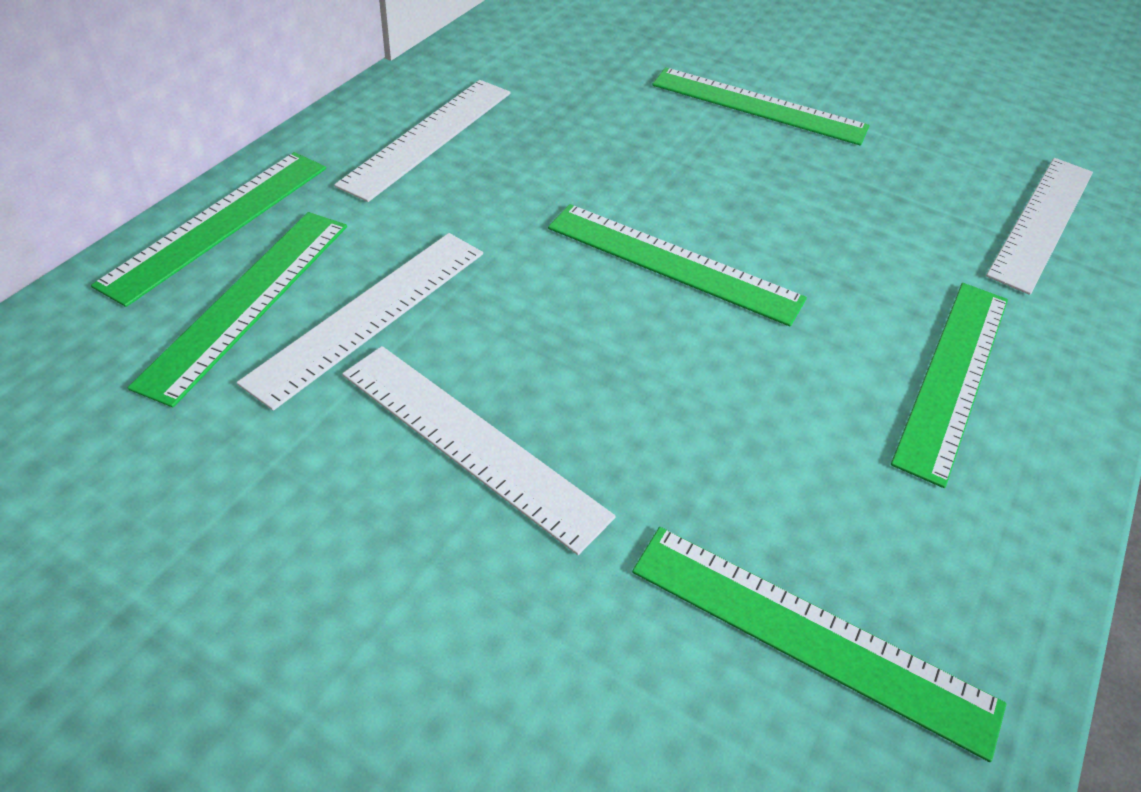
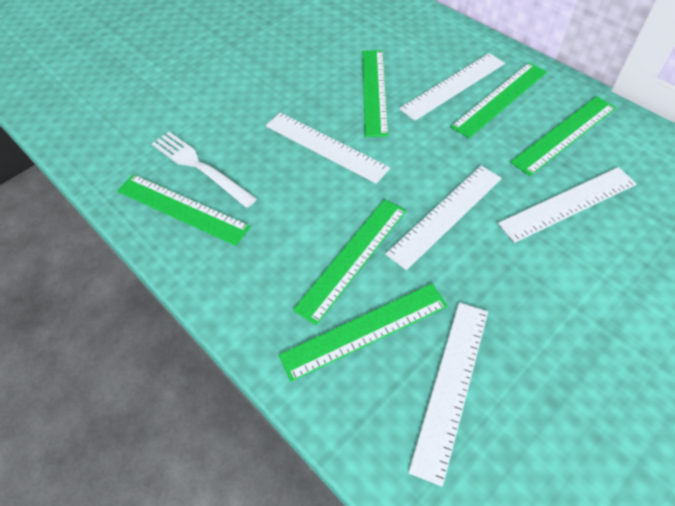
white fork: none = 0 -> [152,132,257,208] = 1
white ruler: [237,233,483,410] [334,80,510,202] [342,346,616,555] [986,158,1093,295] = 4 -> [266,113,390,184] [385,166,502,270] [399,53,505,121] [408,302,488,486] [498,167,637,243] = 5

